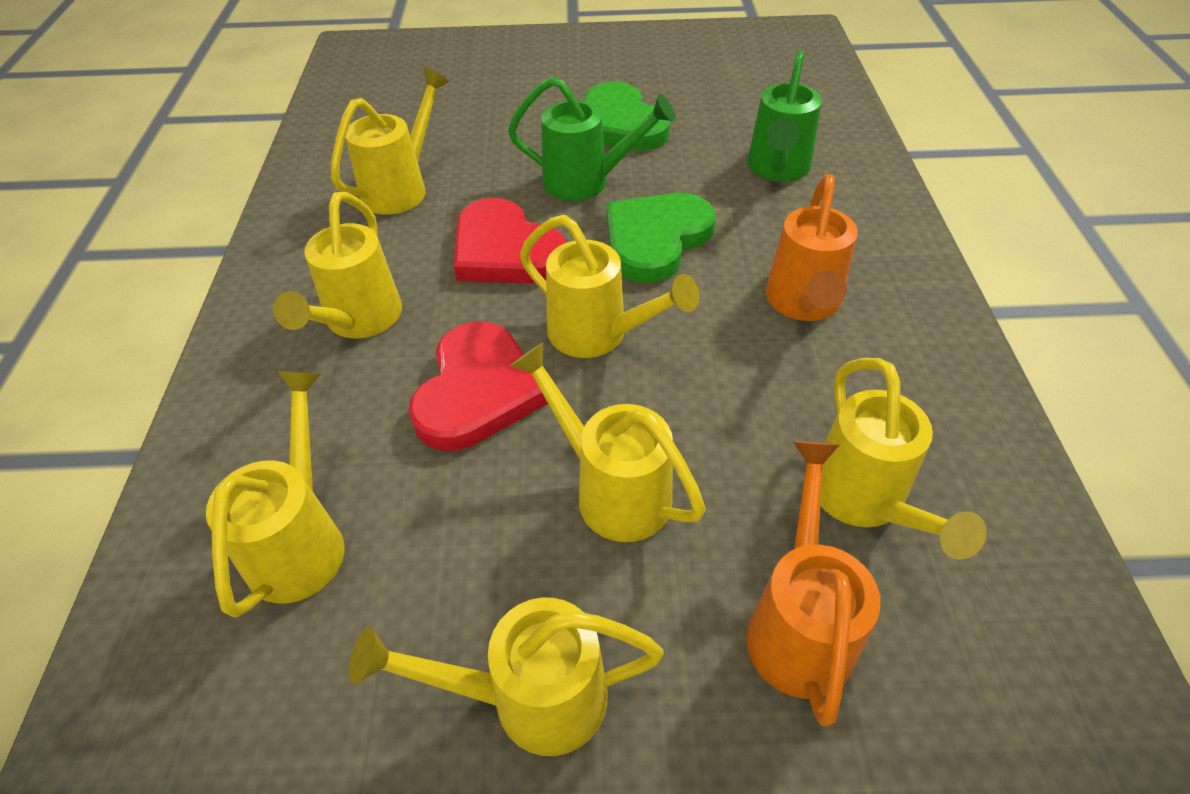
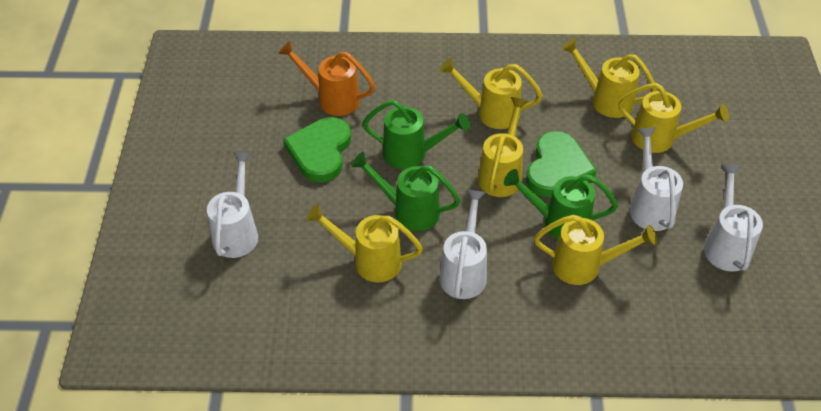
green watering can: [508,77,676,201] [747,51,822,182] = 2 -> [351,152,461,231] [362,100,470,169] [504,169,618,239] = 3
orange watering can: [746,441,881,726] [765,174,858,321] = 2 -> [278,41,375,116] = 1
red heart: [408,322,548,451] [454,198,566,284] = 2 -> none = 0
white watering can: none = 0 -> [207,152,258,258] [439,189,487,299] [630,127,683,231] [704,164,763,272] = 4
yellow watering can: [206,371,345,617] [273,192,402,338] [331,68,449,215] [349,598,664,756] [510,342,706,542] [520,215,700,358] [820,358,987,560] = 7 -> [306,204,423,283] [440,58,543,129] [478,97,529,197] [534,215,657,285] [562,38,657,118] [618,83,729,153] = 6

